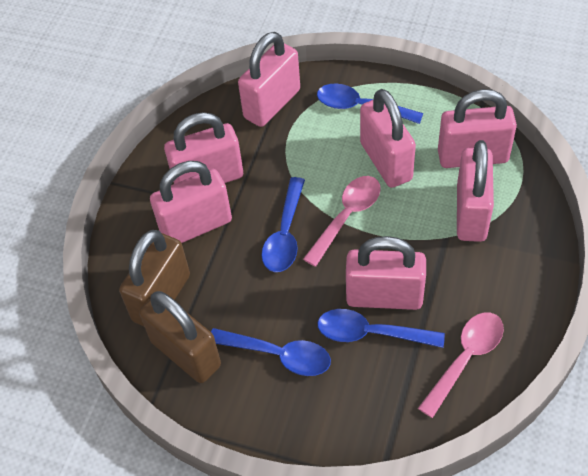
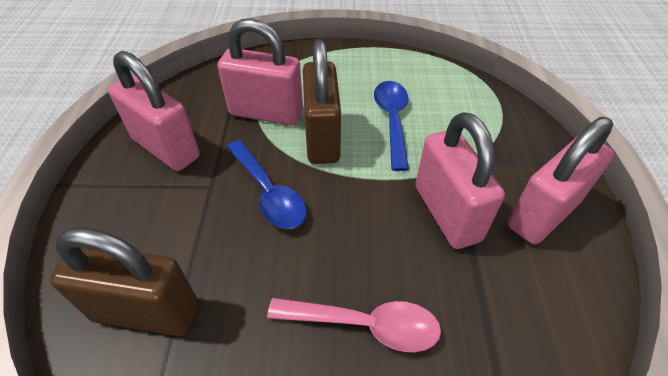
blue spoon: [211,328,331,376] [261,177,305,272] [317,83,423,124] [317,309,445,348] = 4 -> [226,140,307,229] [374,81,409,171] = 2
pink padlock: [150,161,232,243] [164,112,243,184] [238,32,300,127] [346,236,426,310] [360,89,416,188] [438,89,517,168] [457,140,494,242] = 7 -> [108,51,200,171] [218,18,303,126] [415,112,505,249] [508,117,614,245] = 4
pink spoon: [303,176,381,267] [418,312,504,418] = 2 -> [267,298,441,352] = 1

